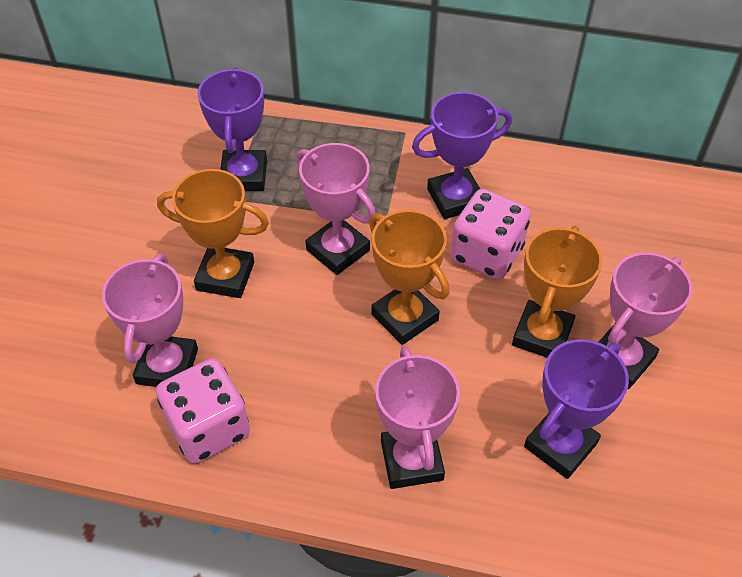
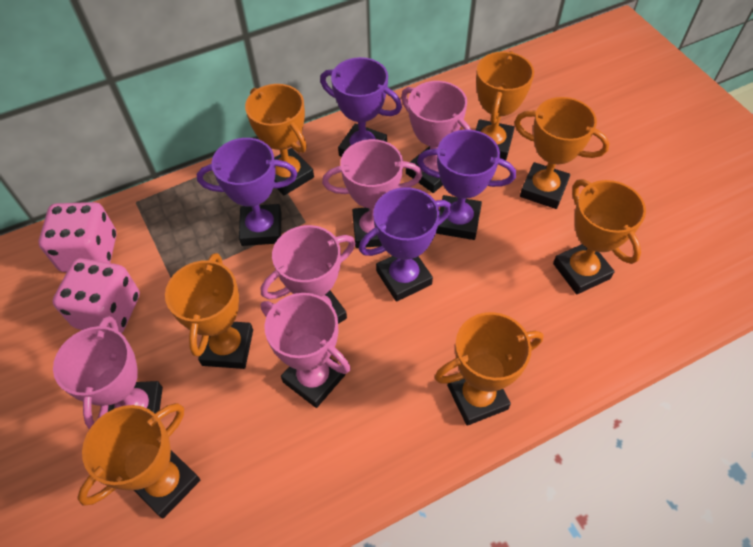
orange trophy: [157,169,269,298] [369,210,450,345] [512,226,602,358] = 3 -> [77,403,201,518] [165,253,253,369] [245,84,314,196] [434,312,543,426] [476,51,534,161] [514,97,609,209] [553,179,646,294] = 7
pink trophy: [102,254,198,387] [296,143,376,275] [375,346,460,489] [599,252,692,389] = 4 -> [53,316,163,430] [261,225,355,324] [261,293,351,408] [322,139,422,248] [401,81,471,193] = 5
purple trophy: [198,67,267,191] [412,92,512,219] [524,339,629,479] = 3 -> [197,138,297,246] [320,57,402,157] [359,187,451,302] [417,129,516,240] = 4

